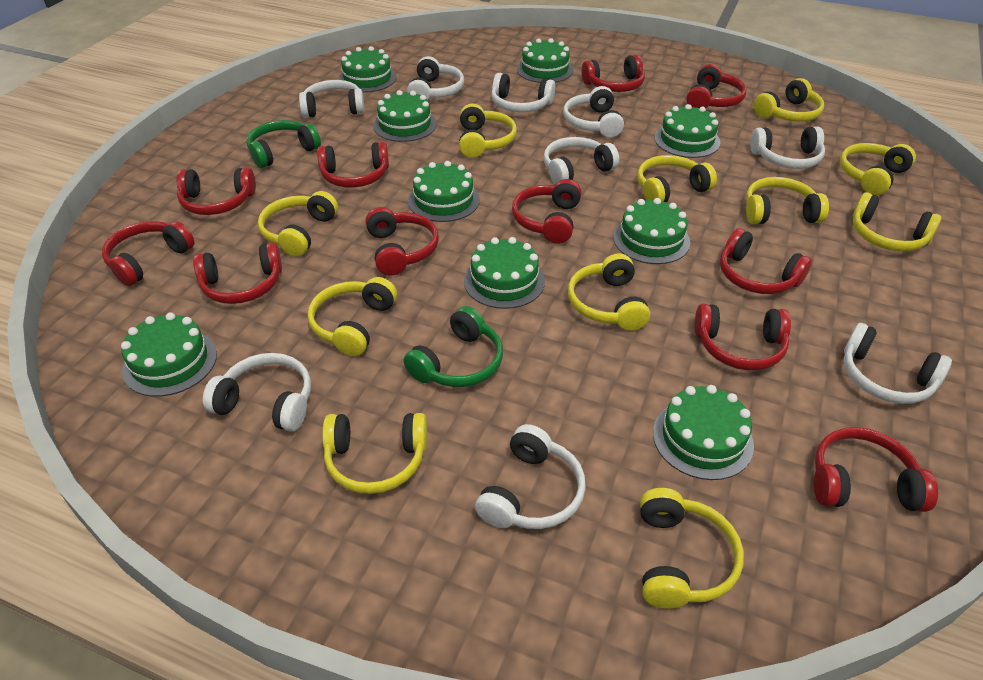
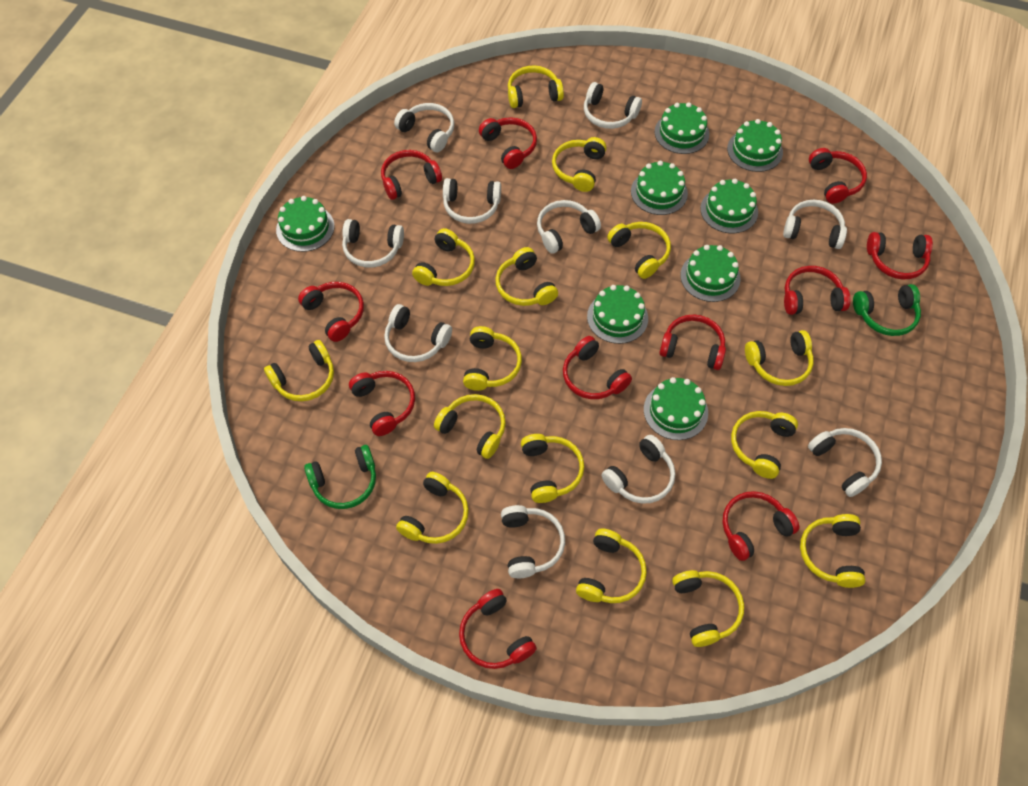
green cake: [121,312,217,397] [338,46,397,92] [373,90,437,142] [408,161,480,222] [464,237,545,309] [517,38,574,83] [613,198,690,264] [653,385,754,480] [654,104,721,158] = 9 -> [276,196,335,252] [587,285,648,344] [631,161,688,215] [644,377,708,440] [655,102,709,154] [680,245,740,302] [700,179,758,234] [727,119,783,172] = 8
white headphones: [203,353,311,432] [299,80,364,118] [407,56,464,100] [475,424,586,529] [491,73,555,112] [543,137,619,184] [563,86,624,138] [750,126,825,169] [844,323,952,404] = 9 -> [342,219,404,268] [384,304,452,362] [394,103,454,152] [443,178,501,224] [501,505,565,578] [537,200,601,254] [584,82,642,129] [602,435,675,504] [783,200,847,249] [808,428,882,497] = 10
yellow headphones: [258,191,338,257] [308,277,397,356] [322,413,427,494] [459,103,517,158] [568,253,650,331] [637,155,717,202] [640,488,744,609] [746,177,829,224] [754,78,824,122] [840,143,916,195] [853,192,941,252] = 11 -> [264,340,334,401] [396,472,469,544] [412,228,475,286] [434,394,506,459] [463,326,522,391] [495,247,558,306] [508,65,564,108] [521,434,584,503] [552,137,607,192] [576,529,647,603] [607,222,671,279] [672,570,744,647] [731,411,798,479] [745,330,814,386] [800,514,865,588] = 15

